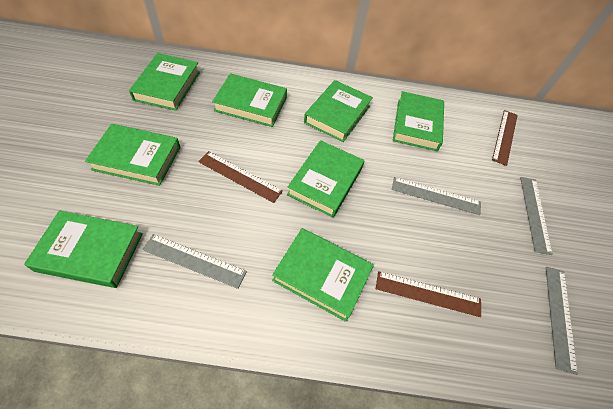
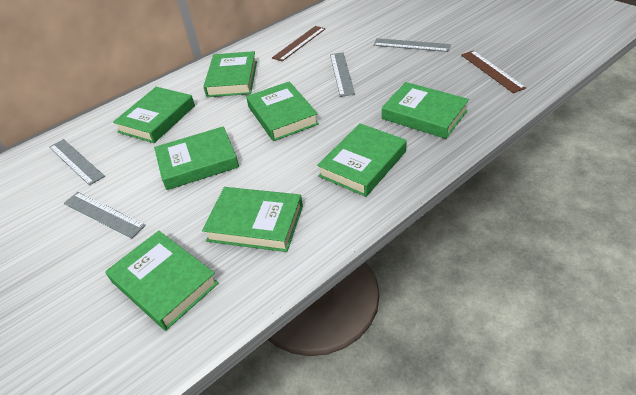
brown ruler: [198,151,283,203] [376,271,481,317] [492,110,518,166] = 3 -> [272,26,325,61] [461,51,526,93] = 2

